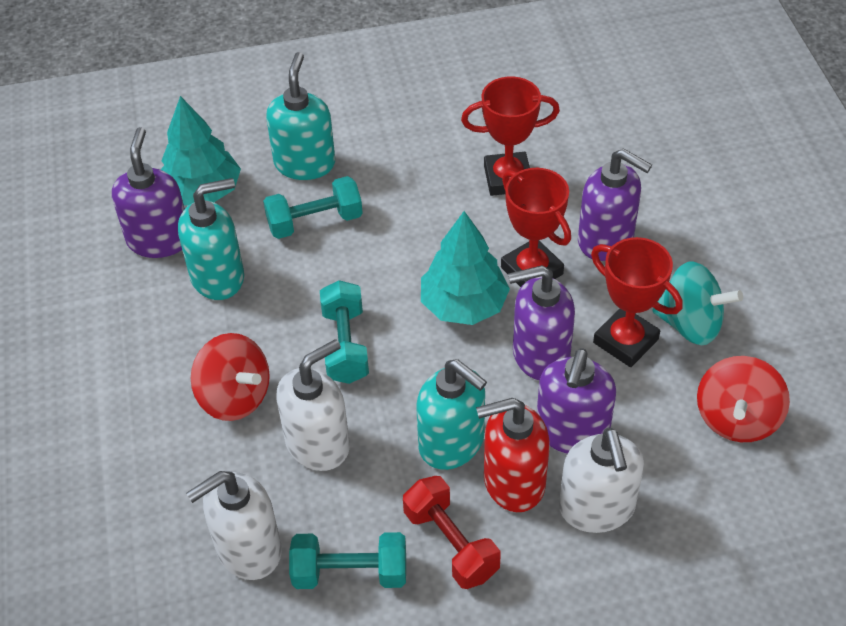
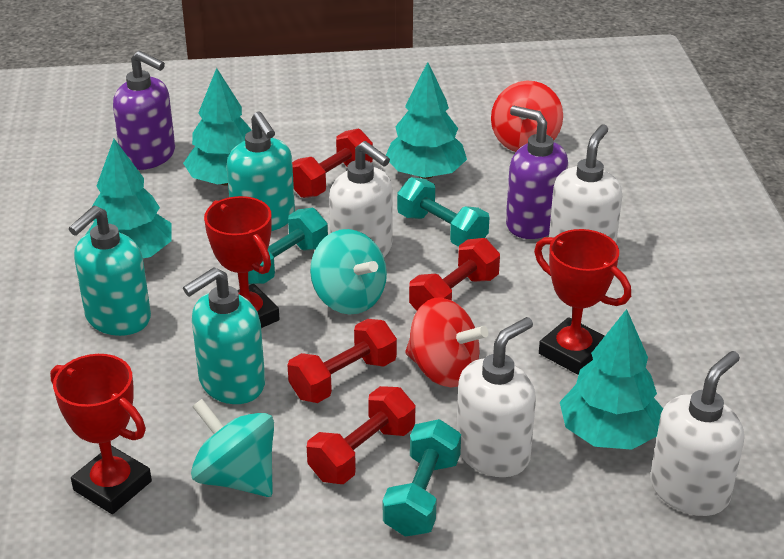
purple soap dispenser: [112,127,185,258] [508,265,575,380] [537,348,616,454] [578,148,652,261] = 4 -> [113,51,175,170] [506,106,568,239] = 2
red dumbbell: [403,476,500,589] = 1 -> [287,319,397,403] [292,128,373,198] [307,386,415,484] [409,238,500,311] = 4
red soap dispenser: [476,398,550,512] = 1 -> none = 0
turquoise spinning top: [652,261,743,345] = 1 -> [191,399,274,497] [310,229,387,315] = 2
turquoise tree: [160,96,241,206] [421,211,510,325] = 2 -> [85,139,172,258] [183,68,252,185] [386,62,467,179] [560,309,663,450] = 4
white soap dispenser: [186,471,282,580] [276,339,350,471] [559,428,644,533] = 3 -> [329,141,392,257] [456,317,536,477] [549,124,622,243] [650,351,744,516] = 4

